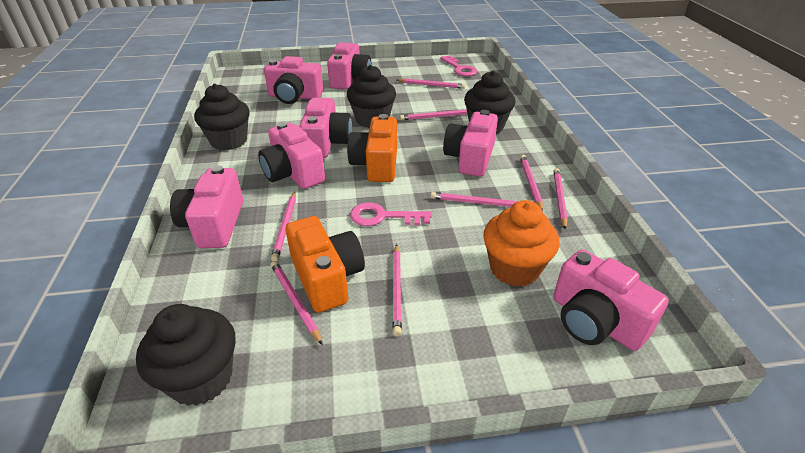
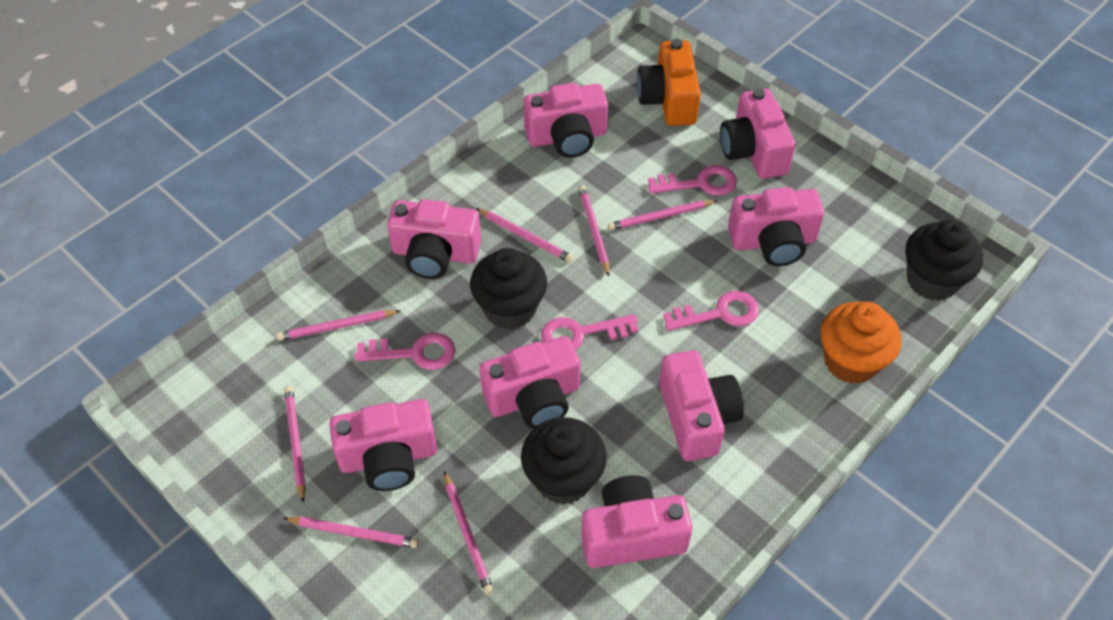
black cupcake: [136,304,236,406] [194,84,250,151] [347,65,396,128] [464,71,515,134] = 4 -> [470,248,547,330] [521,417,607,505] [906,220,983,301] = 3
orange camera: [285,216,365,313] [347,114,397,182] = 2 -> [637,39,701,126] = 1
pink camera: [170,165,243,248] [258,122,325,189] [264,56,323,104] [299,98,352,158] [327,42,371,89] [443,110,498,177] [553,250,669,351] = 7 -> [329,399,437,491] [387,199,481,279] [480,336,580,428] [524,83,608,158] [581,475,692,568] [659,350,744,461] [720,88,796,179] [728,187,824,266] = 8
pink key: [350,203,432,226] [440,55,477,76] = 2 -> [355,333,455,370] [541,314,639,350] [648,165,737,196] [663,291,759,331] = 4
pink pencil: [271,192,296,261] [271,261,323,345] [392,244,402,336] [397,78,465,89] [400,109,467,120] [430,192,518,207] [520,155,543,211] [554,168,568,230] = 8 -> [276,310,400,341] [283,517,419,548] [284,386,306,503] [444,471,493,595] [476,208,574,263] [579,185,610,276] [608,200,718,231] = 7

